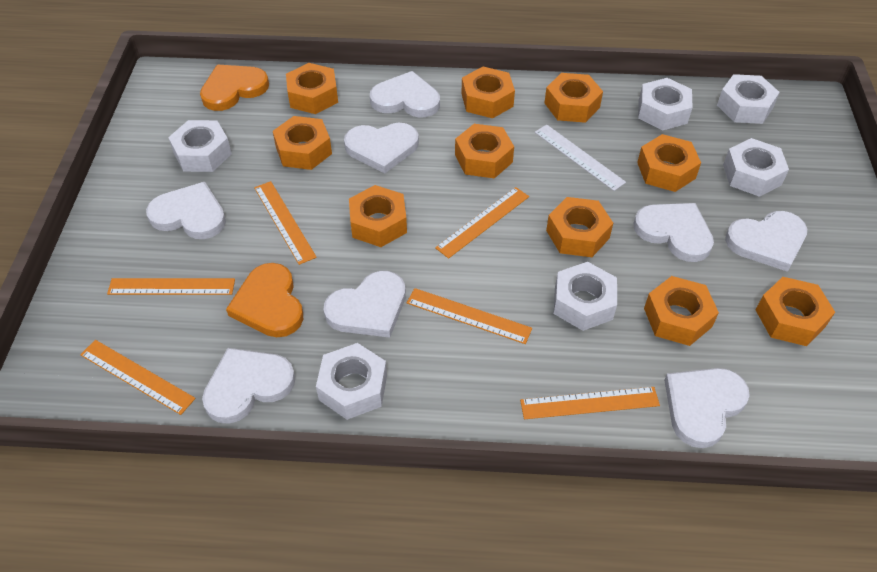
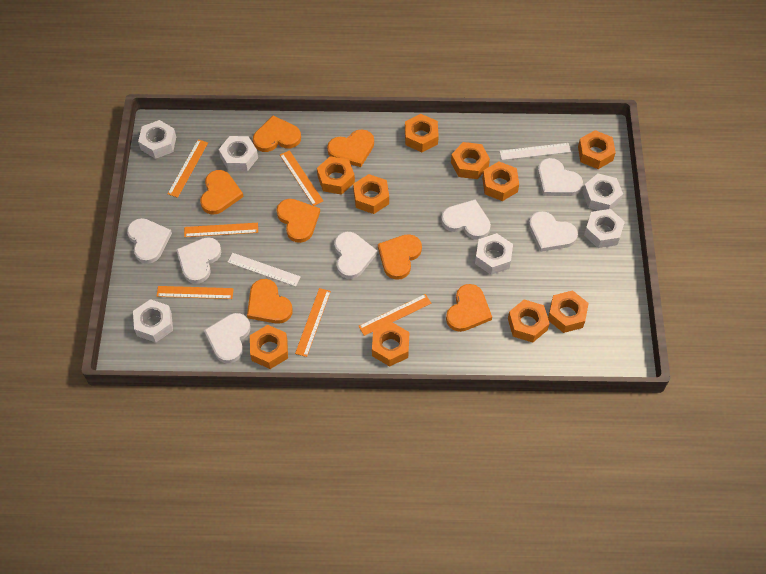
orange heart: [200,64,269,111] [226,263,303,337] = 2 -> [200,170,244,215] [247,279,293,324] [253,116,301,152] [276,199,320,243] [327,129,374,167] [378,234,422,280] [446,284,492,332] = 7
white heart: [146,182,226,239] [202,348,295,424] [323,271,406,338] [344,123,419,173] [370,71,440,118] [634,203,714,262] [664,368,750,448] [725,211,807,272] = 8 -> [127,218,172,264] [176,237,221,284] [204,313,251,363] [334,232,377,279] [441,199,491,240] [529,211,578,252] [538,158,583,196] = 7
white ruler: [535,124,626,191] = 1 -> [228,253,301,287] [500,143,571,160] = 2

